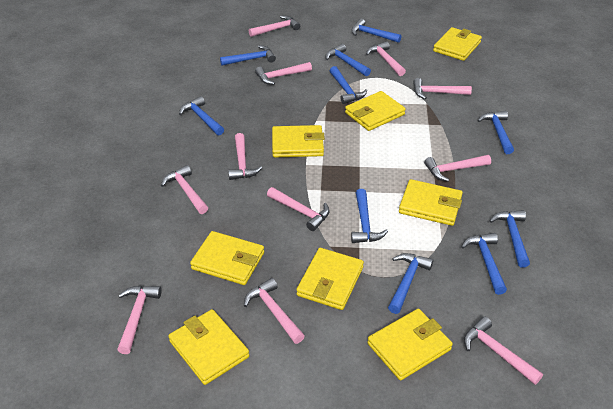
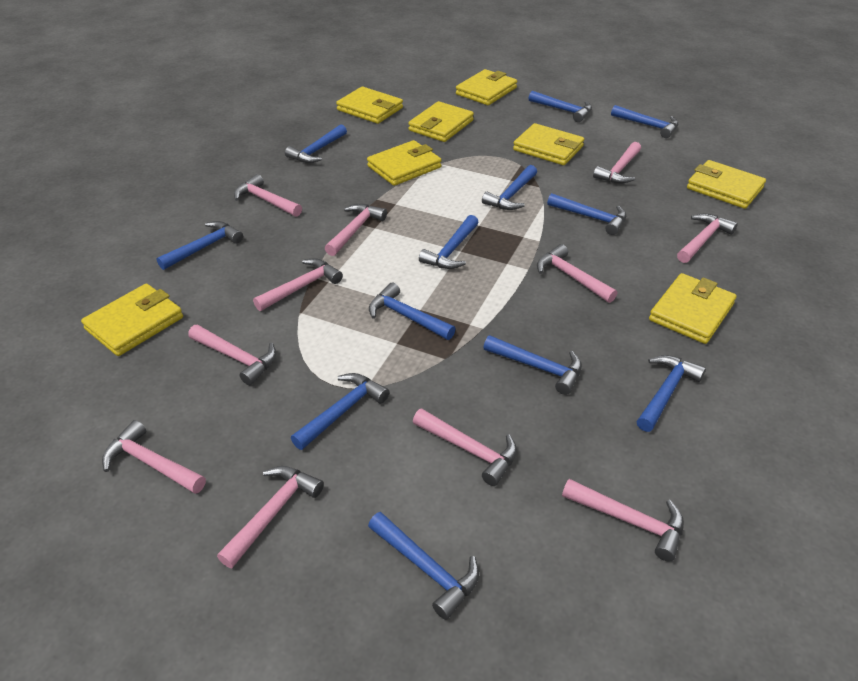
blue hammer: [179,96,224,135] [220,45,276,66] [325,44,371,76] [330,66,367,104] [351,19,401,43] [351,189,388,243] [388,253,433,314] [461,233,507,295] [477,111,514,154] [490,210,530,268] = 10 -> [156,221,243,270] [285,124,347,163] [291,373,389,450] [368,512,479,620] [369,283,456,340] [419,215,479,269] [482,165,537,210] [483,335,582,395] [529,91,592,122] [547,193,626,235] [611,105,678,138] [637,355,706,432] = 12

